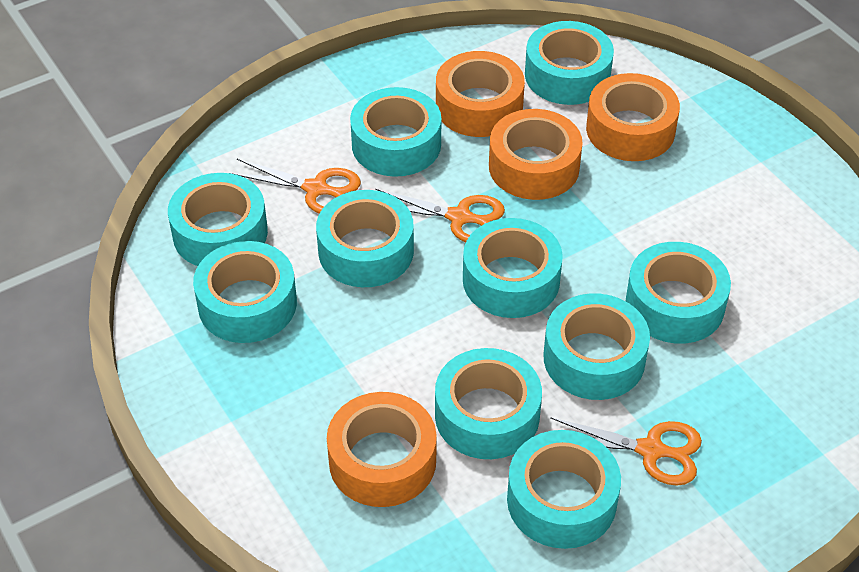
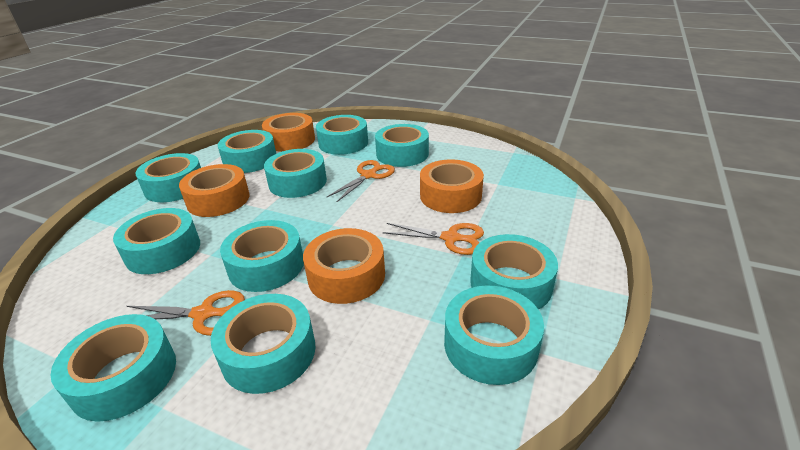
turquoise tape: [168,173,268,266] [193,241,297,343] [316,190,414,287] [350,87,441,177] [435,348,542,459] [463,218,563,318] [507,430,621,549] [525,21,614,105] [544,293,650,400] [626,242,731,344] = 10 -> [50,314,176,422] [113,208,200,274] [136,153,201,202] [211,294,316,394] [218,130,276,173] [220,220,304,292] [264,149,327,198] [316,115,368,155] [375,124,429,167] [444,285,544,385] [470,234,558,310] = 11

